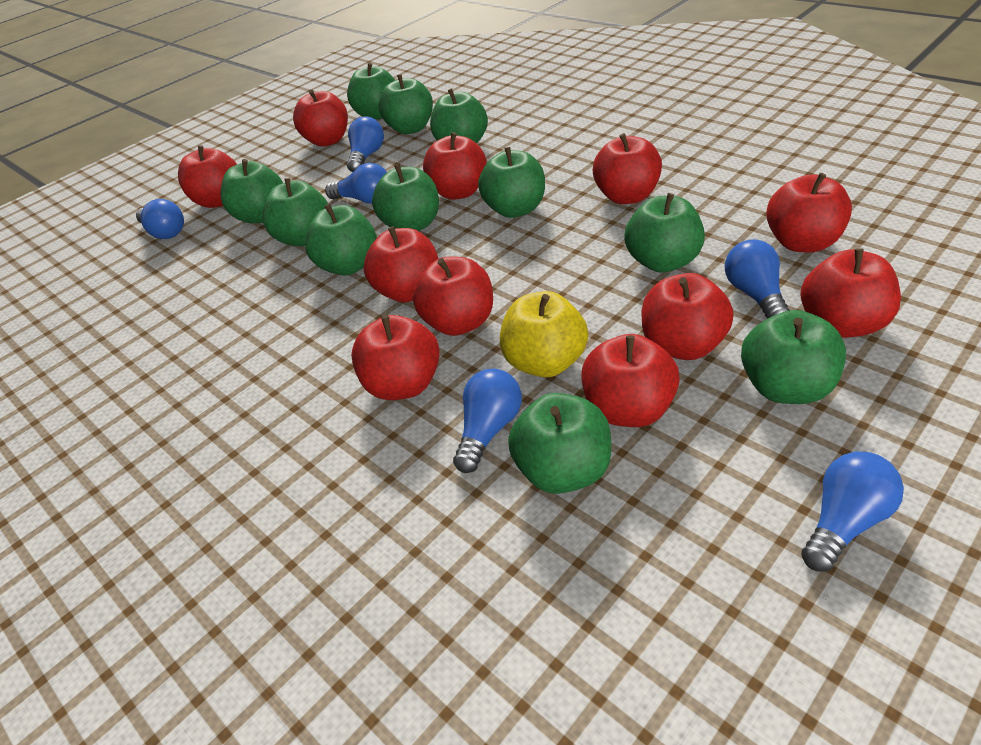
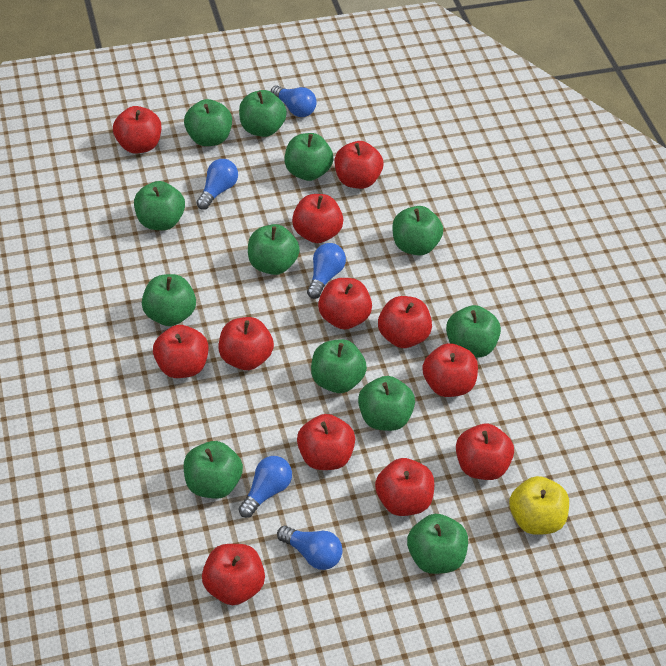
blue light bulb: [136,199,184,239] [325,163,387,204] [347,116,384,172] [453,369,522,473] [725,239,790,319] [801,452,904,572] = 6 -> [196,159,238,209] [238,456,292,518] [271,85,317,117] [277,526,343,570] [307,243,346,299] = 5
green apple: [221,159,283,223] [262,178,328,246] [305,204,377,276] [347,63,395,119] [372,164,439,231] [378,74,433,134] [430,88,488,143] [478,147,545,218] [508,393,611,494] [624,193,705,273] [741,310,846,404] = 11 -> [134,181,185,230] [142,274,196,326] [184,99,232,146] [184,441,243,499] [239,90,287,137] [248,224,300,275] [285,133,333,181] [311,339,367,393] [358,376,415,431] [392,206,443,256] [407,514,468,574] [446,305,501,358] = 12
red apple: [178,145,237,208] [293,90,348,147] [351,315,440,400] [364,226,439,302] [412,257,493,336] [423,132,487,200] [581,334,680,427] [593,133,662,204] [642,273,734,360] [766,173,852,252] [800,248,901,338] = 11 -> [113,106,161,154] [153,325,209,378] [202,544,265,605] [218,317,274,370] [292,194,343,243] [297,414,355,470] [318,278,372,330] [335,141,383,189] [375,458,434,516] [378,296,432,348] [422,343,478,397] [456,424,514,480] = 12

